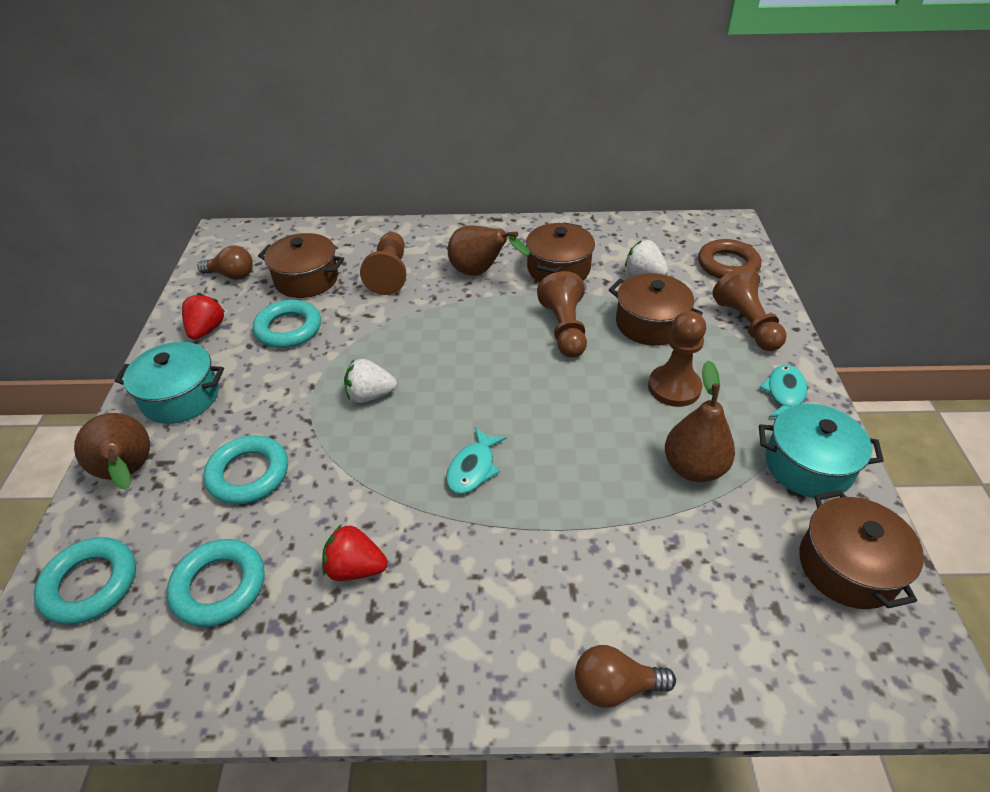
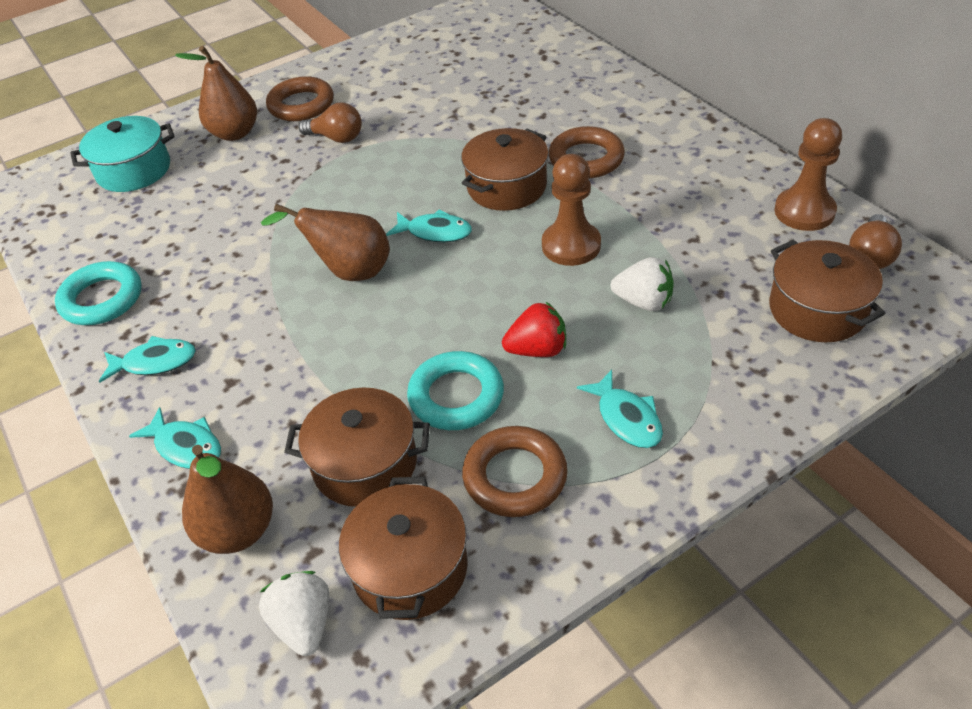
brown pawn: [360,232,406,295] [537,271,587,358] [648,311,706,407] [712,267,787,351] = 4 -> [542,154,601,266] [774,118,842,231] = 2
brown ring: [698,239,761,279] = 1 -> [266,76,334,121] [462,426,568,517] [549,126,625,178] = 3
red strawberry: [182,293,225,340] [322,524,388,581] = 2 -> [502,302,566,357] = 1
turquoise fish: [446,427,507,494] [759,365,807,417] = 2 -> [99,336,196,382] [129,407,221,469] [386,209,472,242] [577,370,663,448] = 4
turquoise pot: [115,342,224,424] [759,404,884,498] = 2 -> [70,116,175,192] = 1
turquoise ring: [34,537,136,625] [167,539,264,627] [203,435,288,504] [253,300,321,348] = 4 -> [55,261,142,325] [407,351,504,430] = 2

